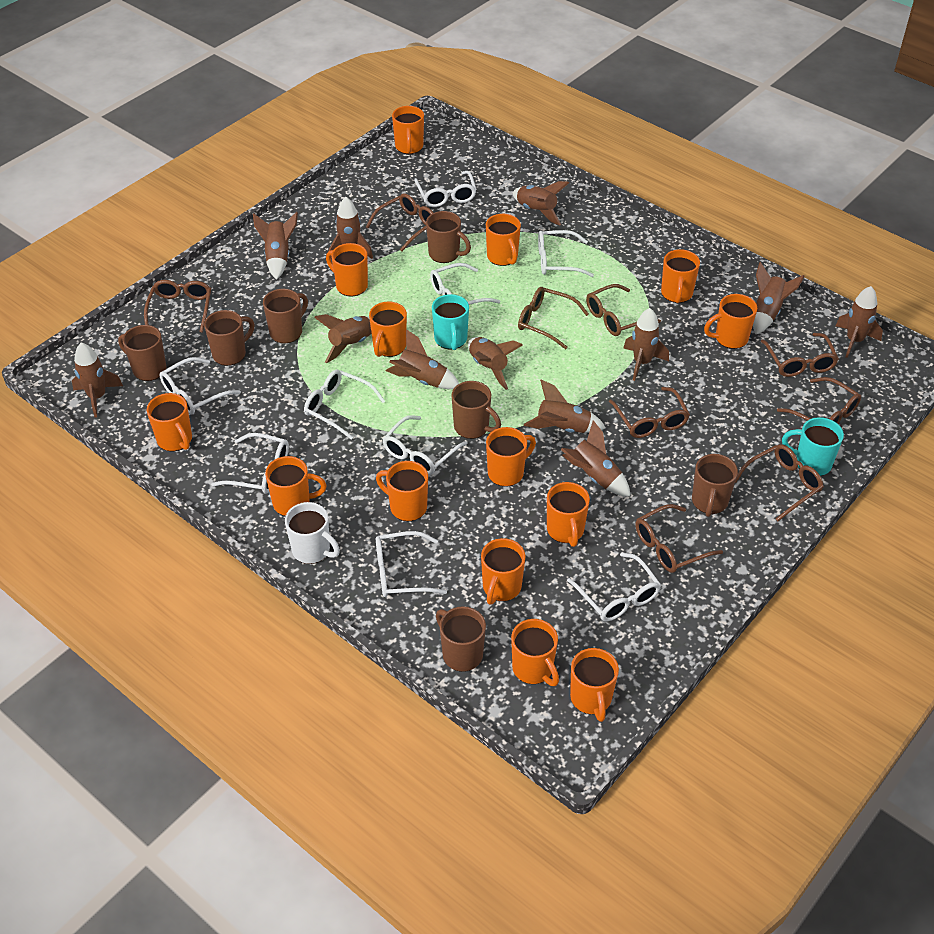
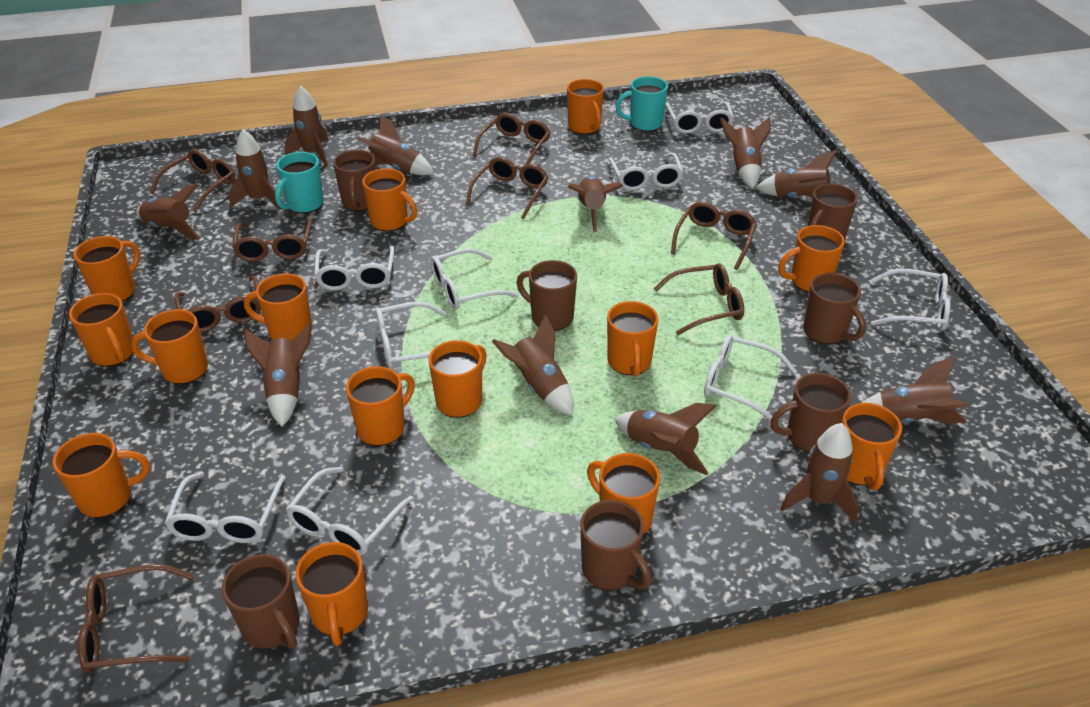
brown glasses: [144,280,211,333] [366,193,434,252] [518,287,589,349] [586,284,661,336] [609,387,690,438] [636,504,723,573] [735,444,824,521] [761,333,839,377] [777,377,861,424] = 9 -> [78,564,195,673] [150,149,236,212] [174,276,261,332] [232,219,312,262] [466,157,548,219] [472,113,551,165] [654,263,744,335] [671,202,757,270] = 8
white mug: [285,502,340,564] = 1 -> none = 0

